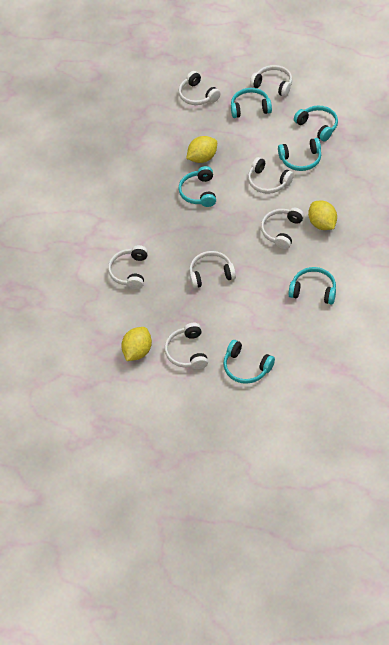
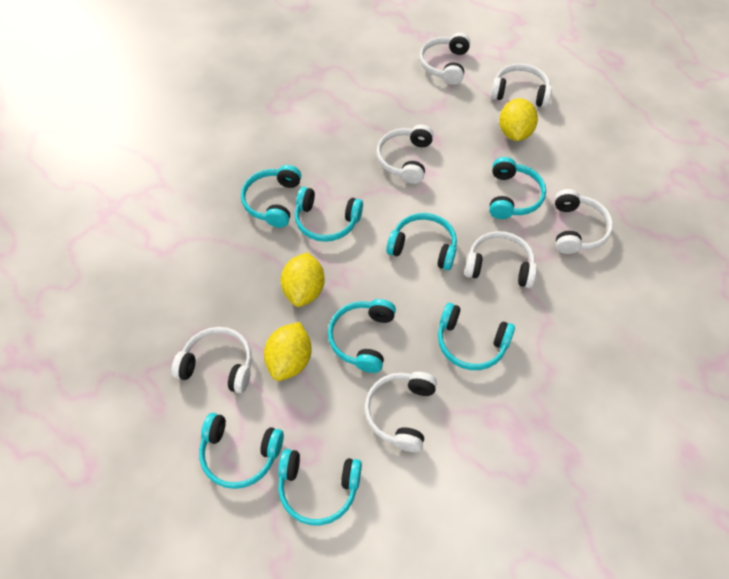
turquoise headphones: [178,166,216,207] [223,340,275,384] [231,88,272,118] [278,138,321,171] [288,267,336,304] [294,106,338,141] = 6 -> [199,413,284,489] [241,165,301,228] [278,449,362,526] [295,187,363,242] [328,299,396,373] [386,213,457,270] [438,303,515,370] [489,157,546,219] = 8

